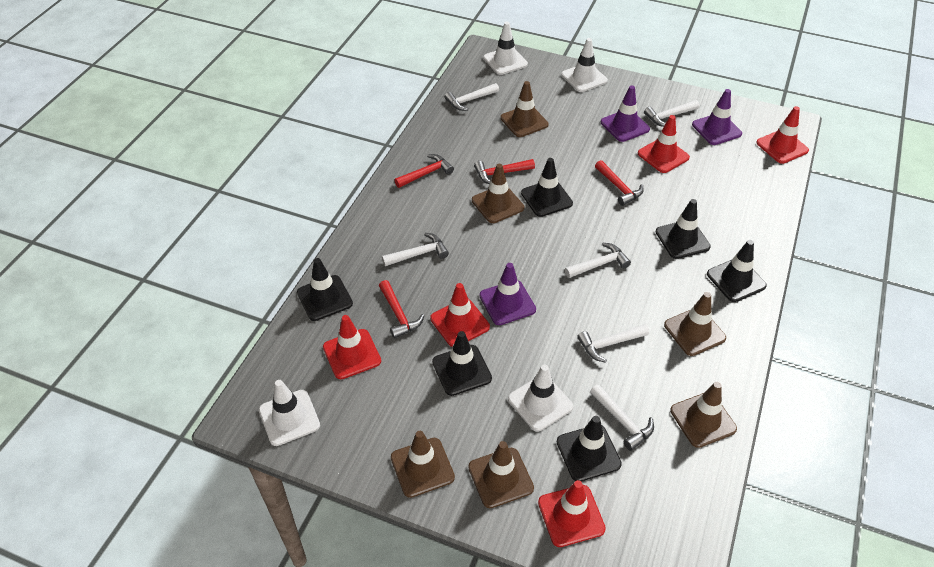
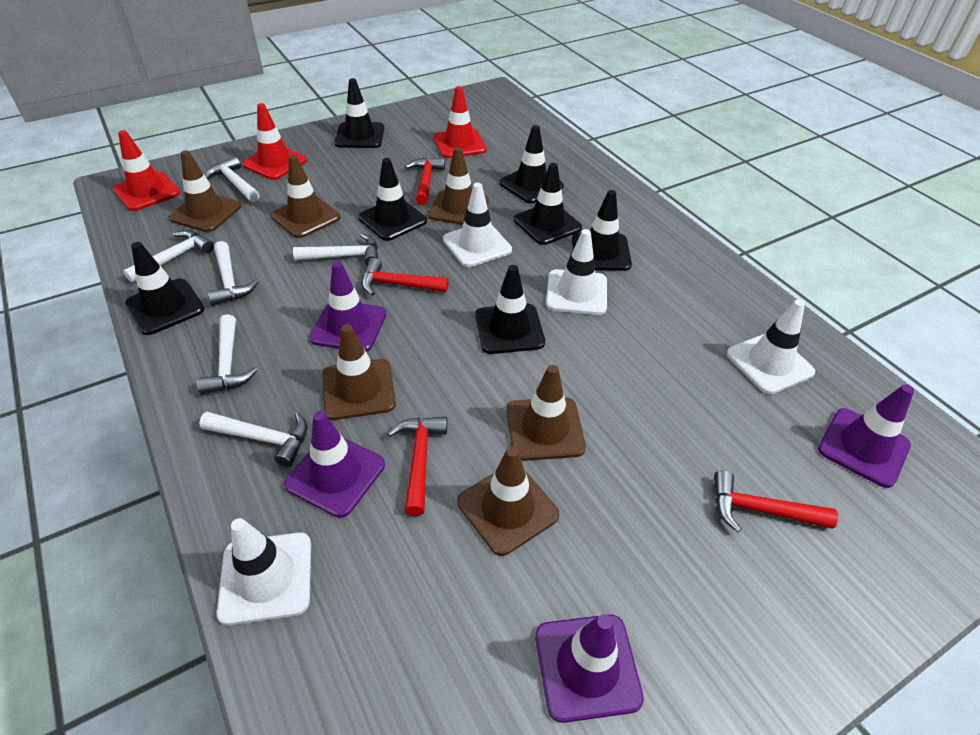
black traffic cone: [297,258,353,321] [432,331,492,396] [521,158,573,217] [557,416,622,481] [656,199,711,259] [707,240,767,302] = 6 -> [125,242,205,335] [335,78,384,148] [358,158,427,241] [475,265,545,354] [499,125,564,203] [514,163,582,245] [572,190,632,271] = 7
purple traffic cone: [479,263,536,325] [601,85,650,142] [692,89,742,145] = 3 -> [284,411,385,518] [309,261,386,352] [535,614,644,723] [818,384,914,488] = 4
red traffic cone: [323,315,381,379] [430,283,490,347] [538,480,606,547] [638,115,690,173] [756,106,809,164] = 5 -> [113,130,180,211] [242,103,307,180] [433,86,487,158] = 3

